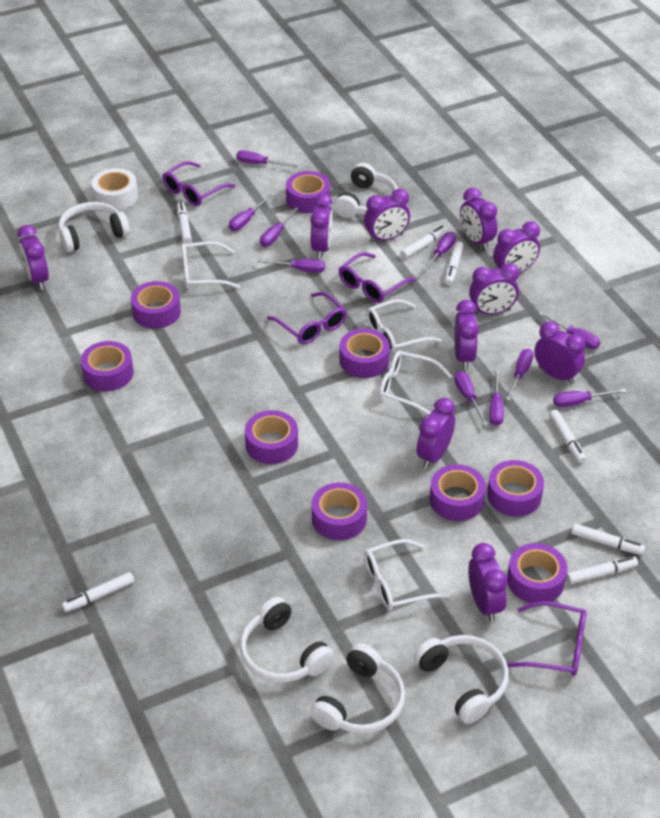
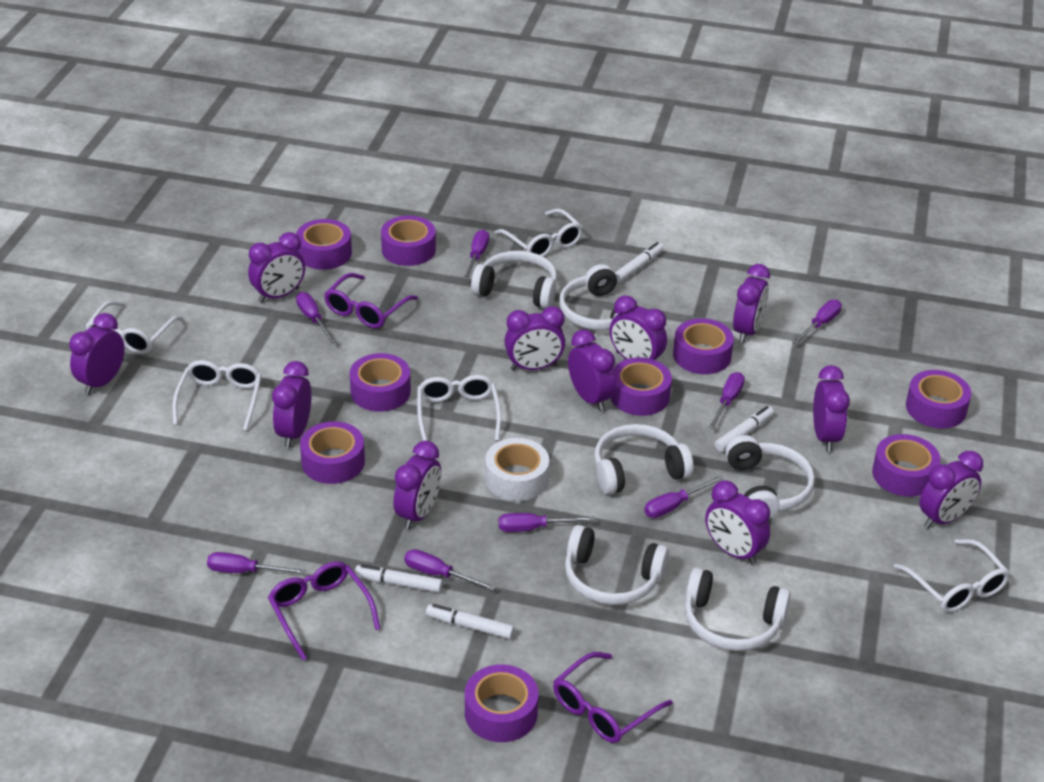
purple clock: [17,225,49,290] [310,194,333,259] [364,189,410,243] [417,398,455,469] [455,300,479,369] [460,188,498,250] [468,543,508,622] [469,263,519,315] [493,221,540,273] [534,322,585,384] = 10 -> [69,313,125,395] [248,232,305,303] [272,361,311,448] [393,441,441,530] [504,306,565,371] [568,329,616,411] [610,295,667,360] [705,480,770,565] [733,264,770,343] [813,365,850,452] [919,451,983,529] = 11
purple glasses: [162,161,235,206] [267,292,347,344] [339,252,416,303] [507,601,586,676] = 4 -> [268,561,381,660] [324,273,418,328] [553,652,673,743] = 3
purple screwdriver: [229,194,273,231] [236,150,297,168] [257,259,325,273] [260,207,299,247] [421,232,456,274] [454,371,488,426] [490,369,504,426] [506,349,534,401] [539,312,600,349] [553,389,627,407] = 10 -> [207,552,306,574] [296,292,336,343] [404,549,496,591] [463,230,489,280] [499,513,595,532] [644,476,723,518] [708,372,745,429] [792,300,842,344] = 8
white glasses: [181,241,240,289] [364,539,450,611] [366,299,442,353] [379,351,452,415] = 4 -> [85,301,183,354] [172,360,262,431] [417,375,501,441] [495,209,583,257] [894,539,1010,612] = 5
white headphones: [58,202,130,252] [240,597,334,682] [311,643,405,734] [334,163,398,218] [414,635,509,724] = 5 -> [471,251,558,309] [559,264,637,330] [565,525,669,605] [594,424,693,495] [685,568,791,651] [725,435,815,519] = 6
white marker: [62,572,134,612] [177,202,192,244] [401,225,448,258] [445,241,464,285] [549,410,586,463] [566,557,638,584] [571,523,645,555] = 7 -> [355,564,443,593] [426,604,514,639] [615,242,663,282] [715,406,774,452] = 4

